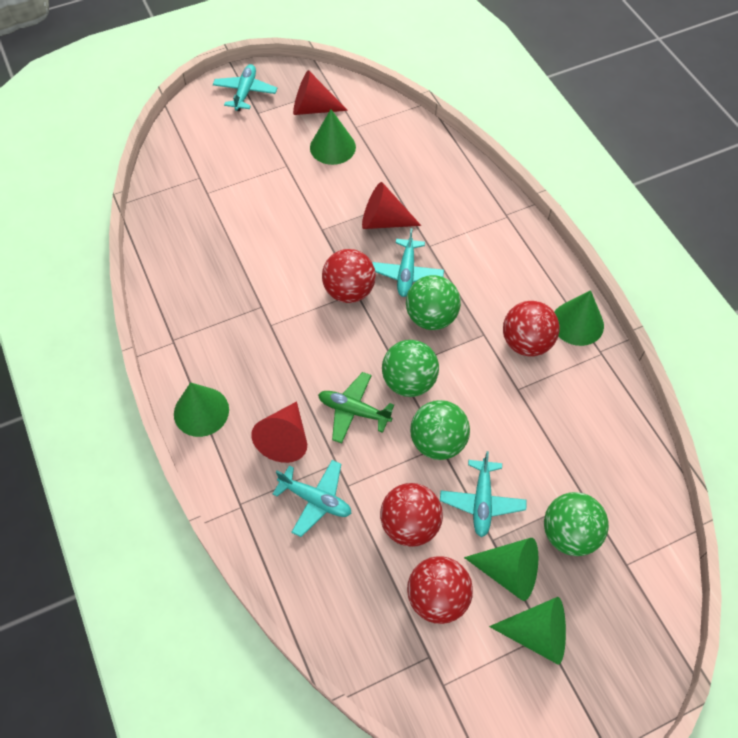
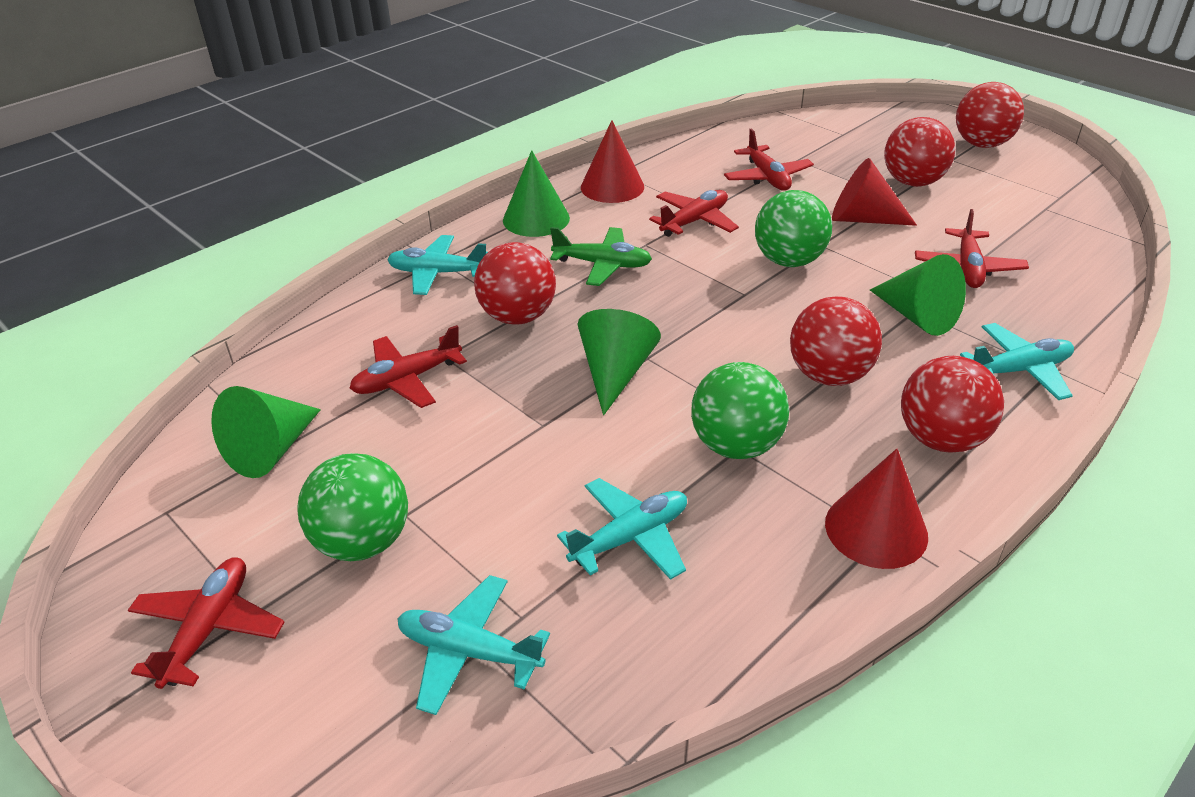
green ball: [382,340,439,397] [406,275,461,330] [410,400,470,460] [544,492,609,556] = 4 -> [297,453,408,561] [691,362,789,459] [755,190,832,267] = 3
green cone: [174,382,229,437] [310,109,356,165] [464,538,538,601] [489,597,566,664] [555,290,604,346] = 5 -> [211,386,321,478] [503,150,570,237] [578,309,661,415] [870,254,966,336] = 4
red ball: [322,249,376,303] [380,483,443,547] [407,556,473,624] [503,301,560,356] = 4 -> [474,242,556,325] [790,296,882,386] [884,117,955,187] [901,356,1004,453] [956,82,1024,148] = 5
red plane: none = 0 -> [128,558,284,689] [349,325,467,408] [649,190,739,237] [724,128,814,191] [915,209,1029,288] = 5

